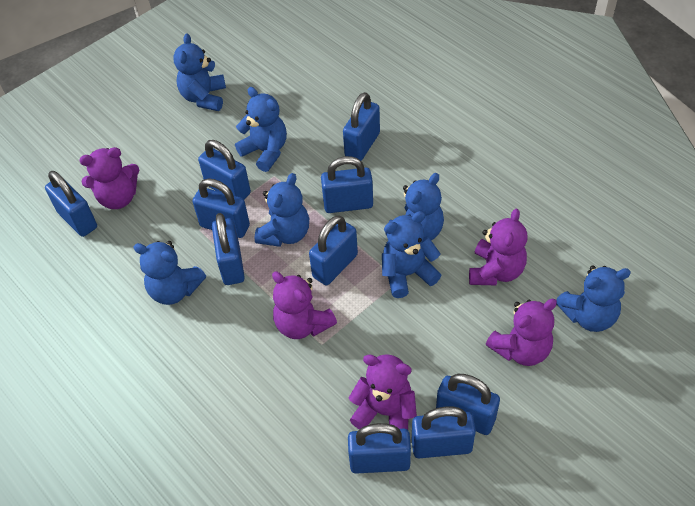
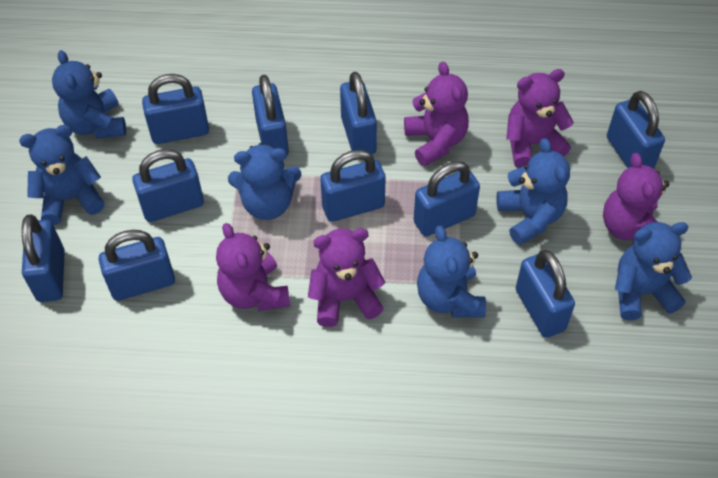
blue teddy bear: [134,241,206,305] [174,33,226,111] [235,87,287,172] [255,173,309,247] [382,211,441,298] [385,173,444,240] [556,265,631,332] = 7 -> [19,125,104,225] [52,50,126,139] [228,143,301,220] [417,226,486,318] [496,138,570,245] [615,222,692,320] = 6

